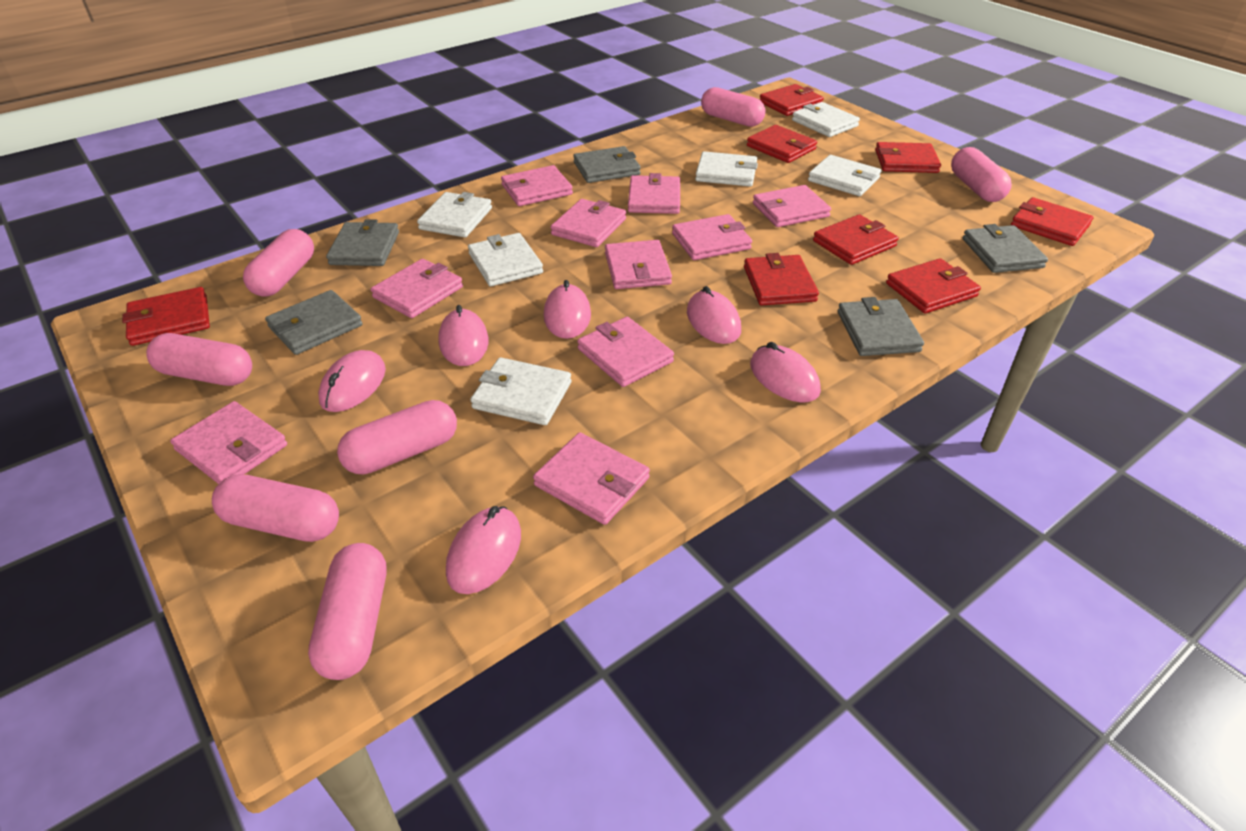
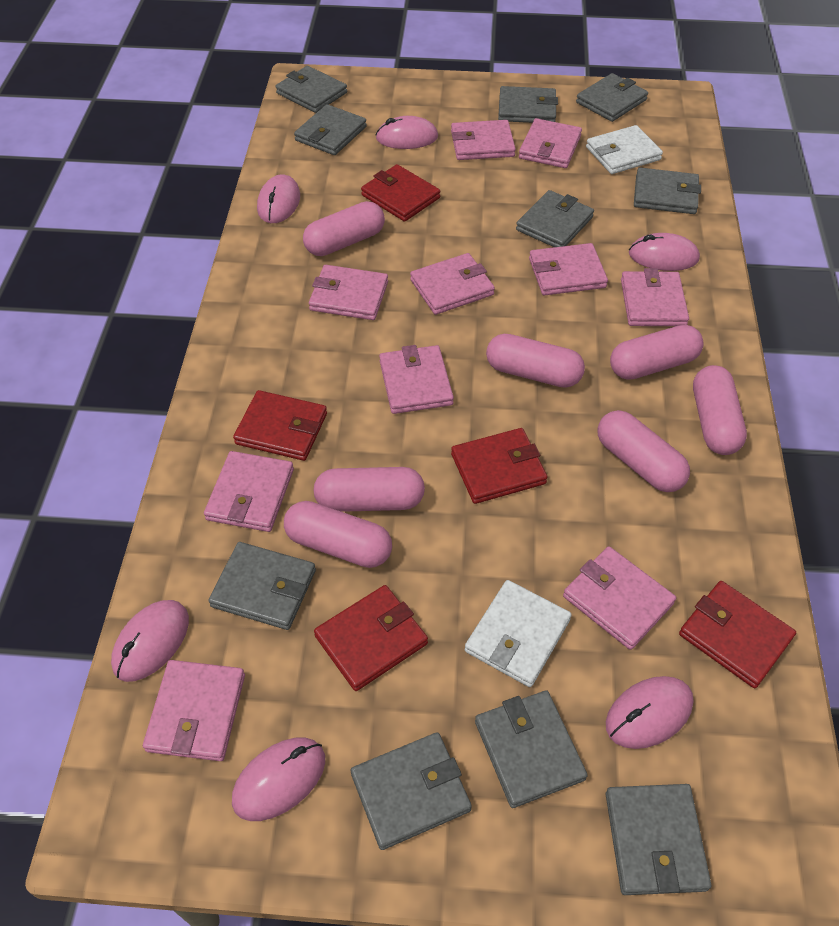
grey wallet: [265,290,363,355] [326,219,399,266] [573,146,641,183] [838,297,924,356] [963,224,1048,273] = 5 -> [208,542,316,630] [276,66,347,113] [294,104,367,155] [351,732,472,850] [475,690,588,808] [498,86,558,123] [516,190,594,247] [576,73,648,122] [606,784,711,895] [634,168,701,214] = 10
red wallet: [122,287,210,346] [744,253,819,306] [747,125,817,163] [760,84,824,116] [813,214,899,265] [875,142,941,173] [886,258,981,314] [1011,197,1093,246] = 8 -> [233,390,327,461] [314,585,428,691] [361,164,440,222] [451,428,548,504] [679,581,796,688] = 5
white wallet: [417,192,492,237] [468,233,543,286] [471,357,571,425] [695,151,758,187] [792,102,860,137] [808,155,881,196] = 6 -> [465,580,572,687] [586,125,663,174] = 2

